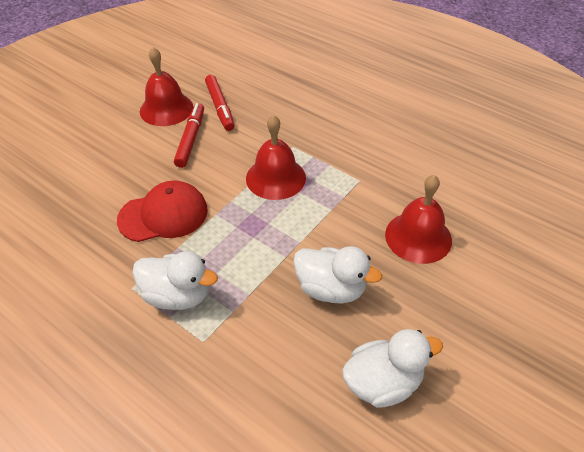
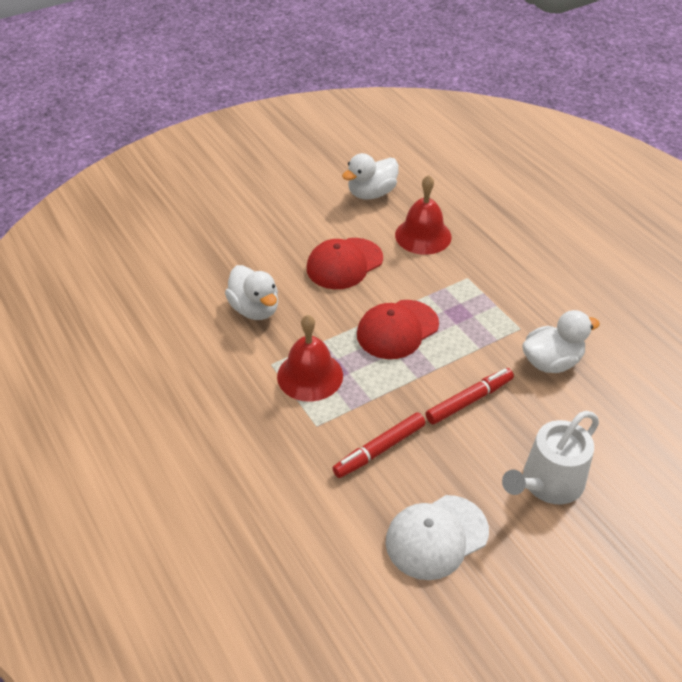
red bell: [140,47,193,126] [246,115,306,200] [385,175,452,264] = 3 -> [277,315,343,402] [395,175,452,255] = 2
red cap: [117,180,208,242] = 1 -> [307,238,383,289] [357,300,439,359] = 2
white cap: none = 0 -> [386,495,489,580] = 1
white watering can: none = 0 -> [502,411,599,504] = 1

